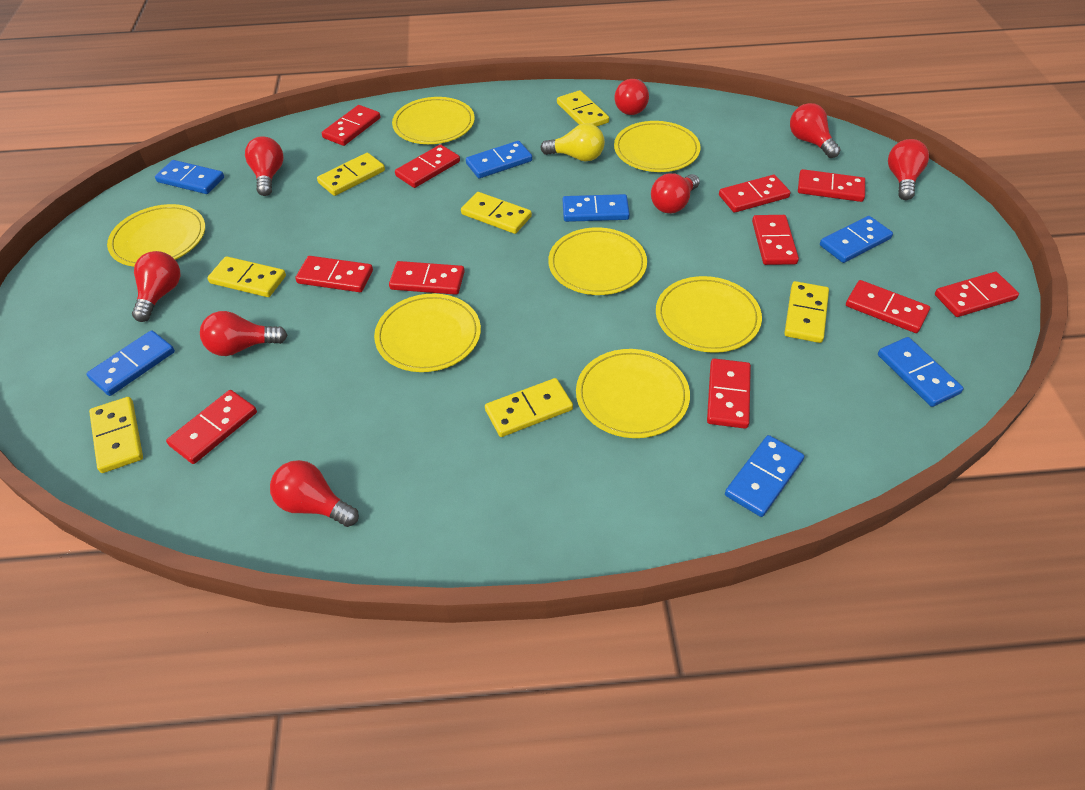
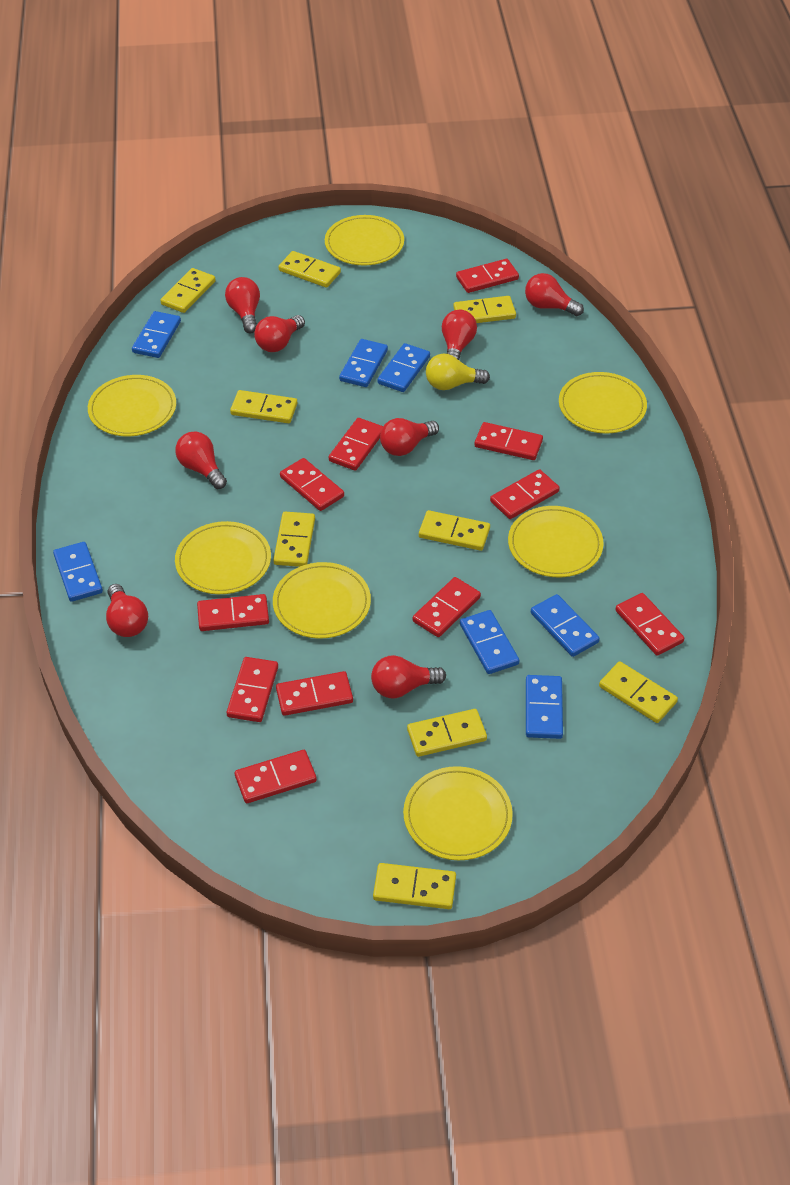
yellow domino: [89,397,143,473] [207,256,286,297] [317,153,385,196] [461,192,532,234] [485,378,573,437] [557,90,609,126] [784,281,829,343] = 7 -> [160,268,216,313] [230,390,298,423] [273,512,315,567] [278,251,341,288] [373,863,456,909] [407,709,487,757] [419,510,490,551] [453,296,516,323] [599,661,678,723] = 9

